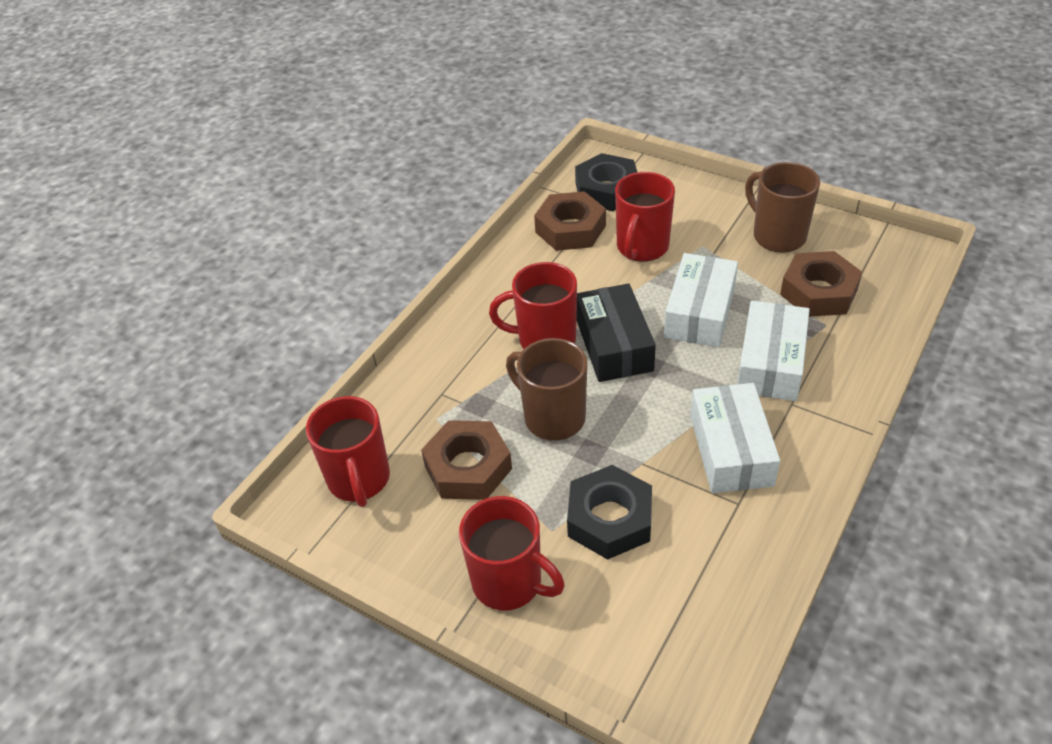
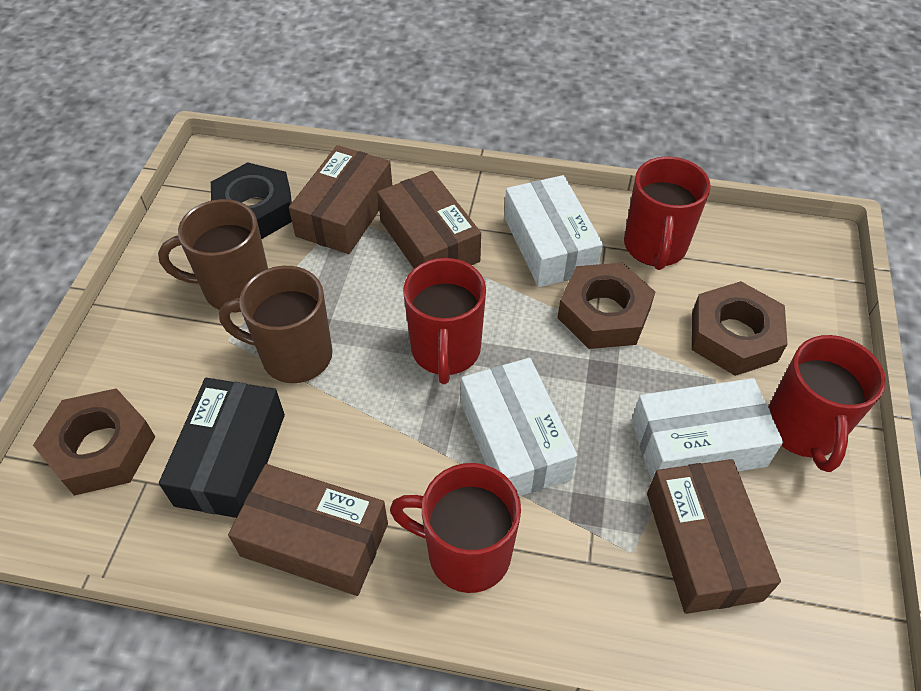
black nut: [567,465,652,560] [575,153,637,211] = 2 -> [211,162,292,239] = 1
brown box: none = 0 -> [228,464,388,596] [289,145,392,254] [377,171,481,268] [647,459,781,614] = 4

